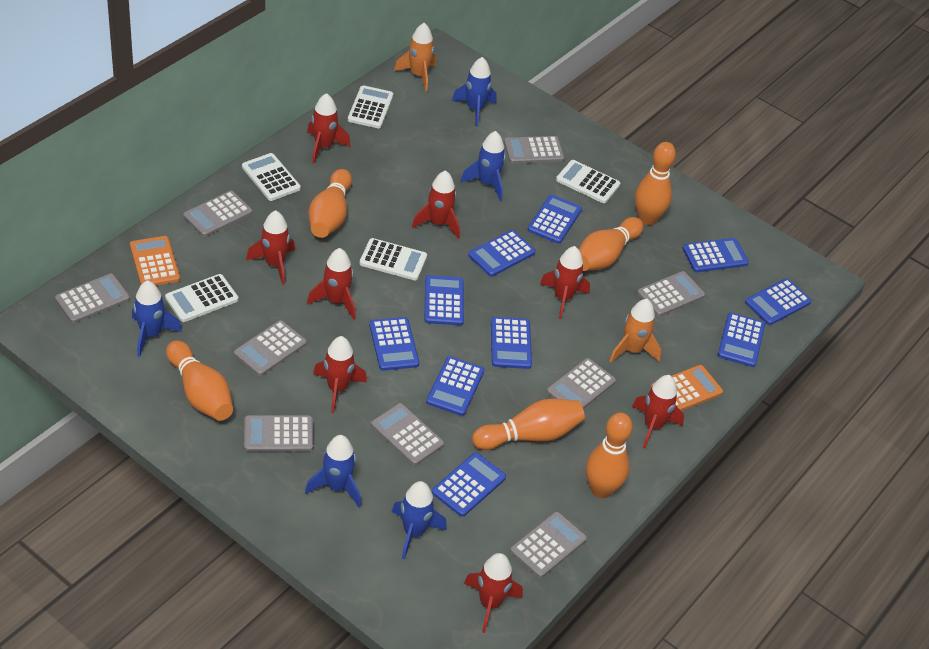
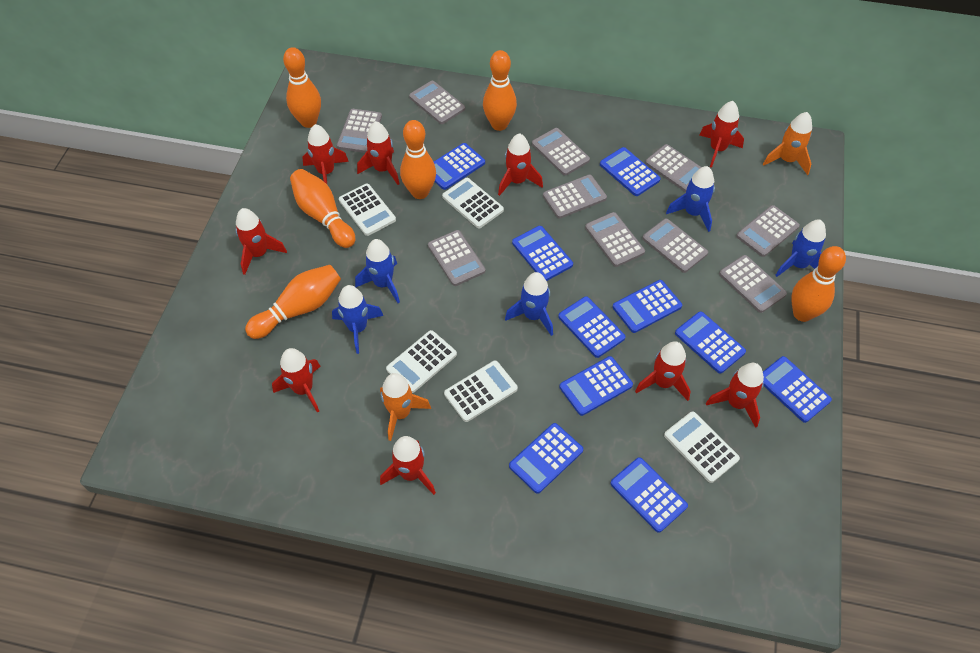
grey calculator: [55,273,130,323] [183,191,252,237] [234,320,307,376] [244,415,313,452] [371,403,444,466] [504,136,565,164] [510,511,587,578] [547,358,616,409] [637,271,705,316] = 9 -> [337,109,382,153] [409,81,465,124] [428,230,485,286] [532,128,590,176] [543,175,607,219] [585,212,645,267] [642,219,708,273] [645,144,702,192] [719,255,787,313] [736,205,800,257] = 10
orange calculator: [130,236,180,285] [651,365,723,411] = 2 -> none = 0
red rocket: [246,210,295,285] [307,93,351,163] [307,248,356,320] [313,336,367,413] [412,170,460,239] [464,553,523,633] [540,246,590,319] [632,375,684,448] = 8 -> [236,208,287,275] [272,348,320,413] [302,124,349,184] [357,121,400,185] [380,436,436,495] [498,133,543,196] [635,341,691,401] [699,101,744,167] [706,363,764,428] = 9

